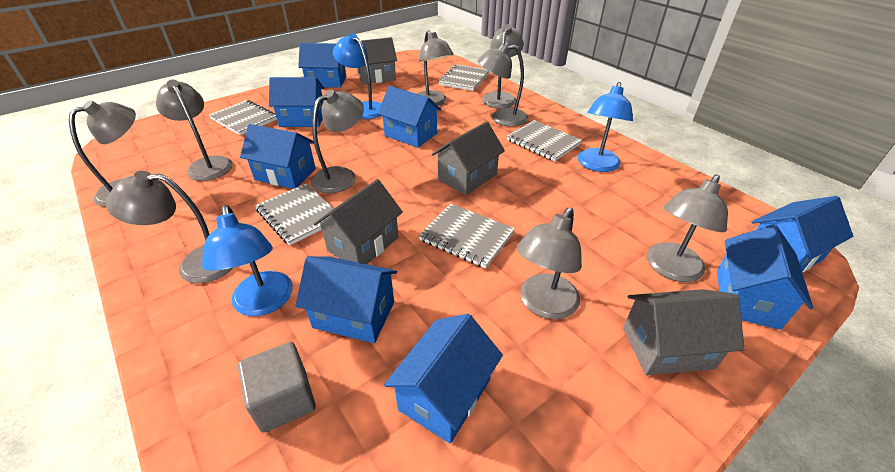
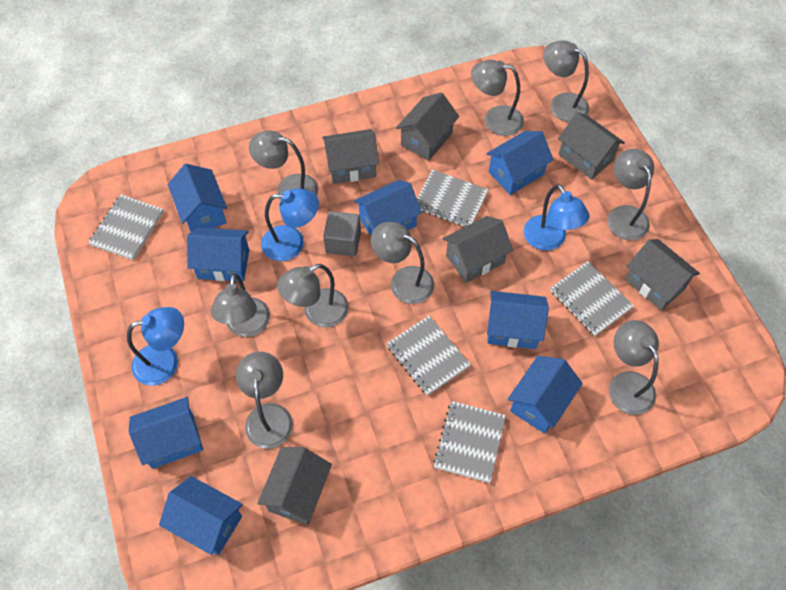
grey house: [314,179,403,264] [357,37,397,85] [432,121,505,195] [623,289,745,375] = 4 -> [257,447,332,525] [322,129,379,184] [396,92,459,161] [443,216,513,283] [558,113,625,180] [625,239,700,310] = 6

